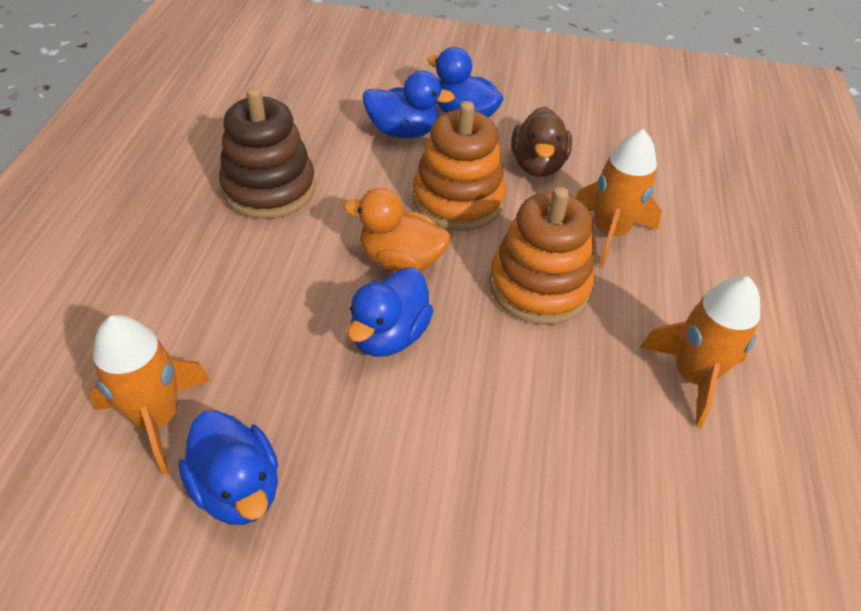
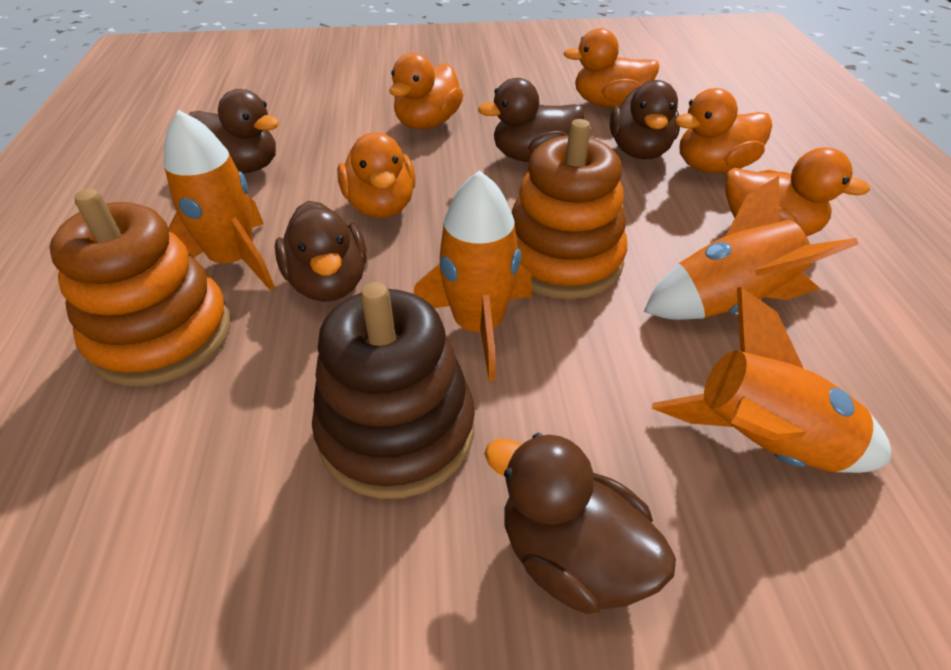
blue duck: [178,410,278,525] [347,267,434,357] [363,70,455,138] [428,47,504,118] = 4 -> none = 0
brown duck: [511,107,572,177] = 1 -> [189,89,280,173] [275,201,367,302] [478,78,584,162] [484,433,676,614] [610,80,680,159] = 5
orange duck: [344,188,450,272] = 1 -> [337,132,416,218] [390,53,463,130] [563,28,659,108] [675,88,772,173] [725,147,870,236] = 5
orange rocket: [89,315,210,475] [576,129,662,267] [640,276,760,428] = 3 -> [164,110,275,291] [414,170,532,381] [644,176,858,320] [652,287,891,473] = 4

